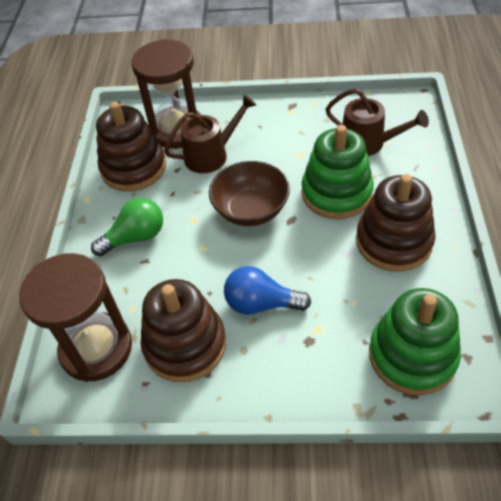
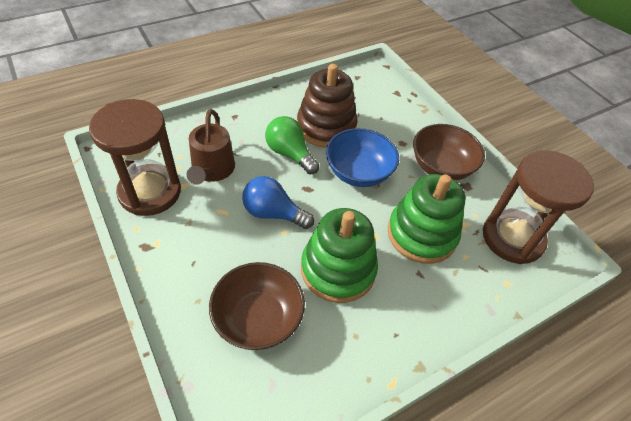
blue bowl: none = 0 -> [326,128,399,187] = 1
brown bowl: [209,161,290,226] = 1 -> [209,262,305,350] [413,124,485,181] = 2
brown stacking toy: [96,102,166,192] [140,279,226,382] [356,174,435,272] = 3 -> [297,64,358,148] = 1
brown watering can: [164,94,256,173] [326,88,429,156] = 2 -> [187,109,235,185] = 1

